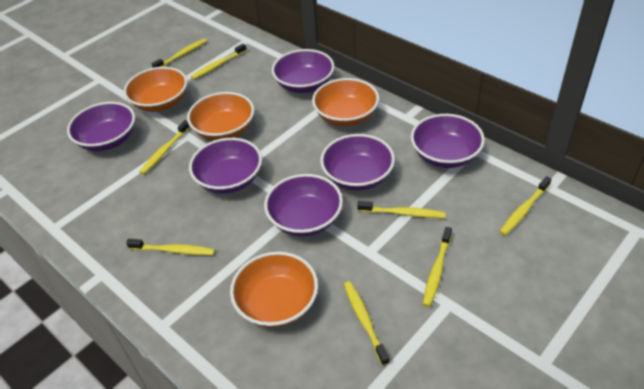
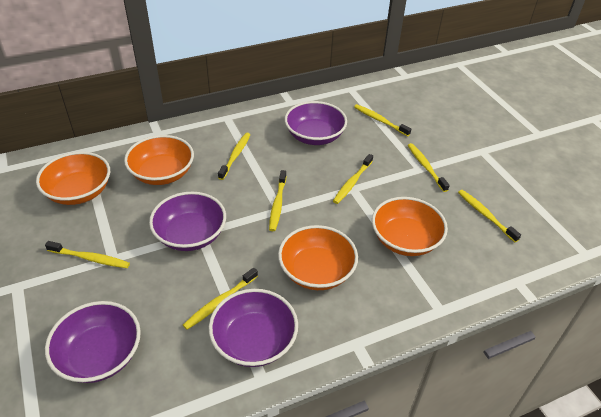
purple bowl: [67,102,135,151] [189,138,262,194] [264,174,343,236] [272,49,334,93] [320,134,395,191] [411,114,485,168] = 6 -> [45,301,141,383] [149,192,226,251] [209,289,298,367] [285,101,347,145] = 4

